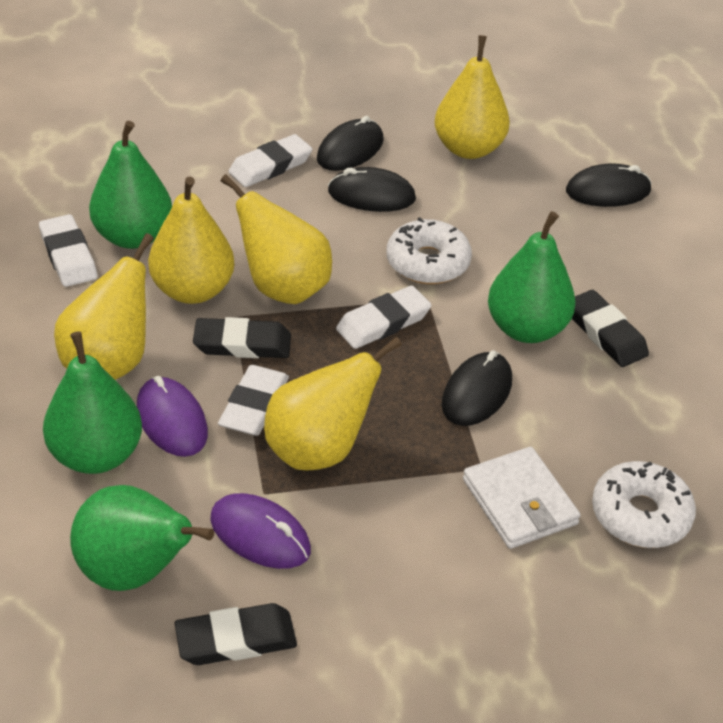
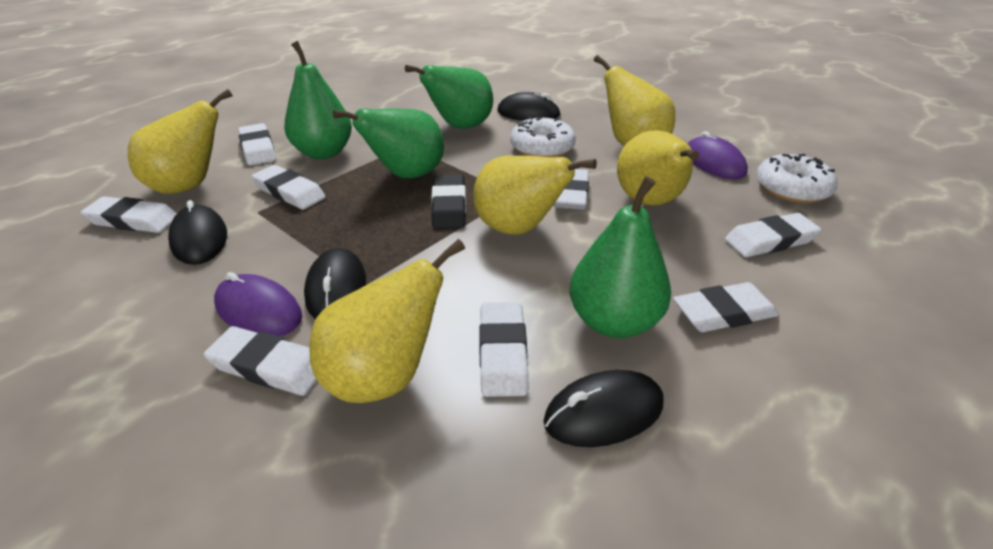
black eraser: [175,603,297,665] [193,317,291,358] [572,290,649,367] = 3 -> [431,174,466,229] = 1
white eraser: [39,214,97,287] [218,365,289,436] [229,134,313,187] [336,285,431,349] = 4 -> [80,196,177,233] [204,326,317,396] [238,123,276,165] [251,165,325,210] [479,302,528,397] [554,169,589,210] [673,282,779,332] [725,213,821,257] = 8
white wallet: [463,447,581,549] = 1 -> none = 0

